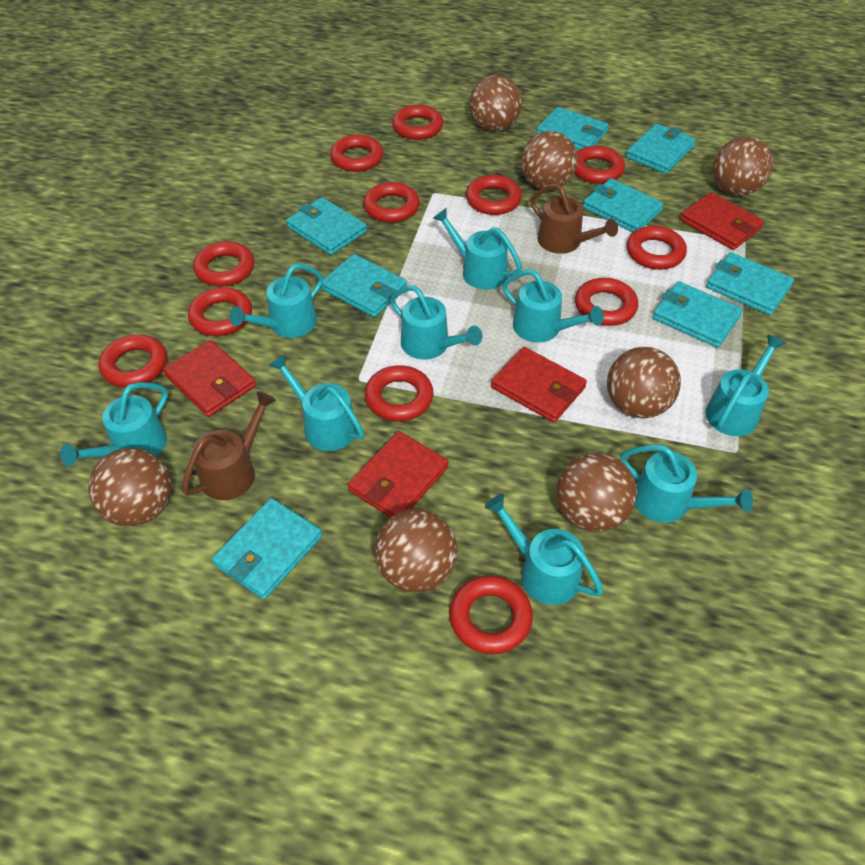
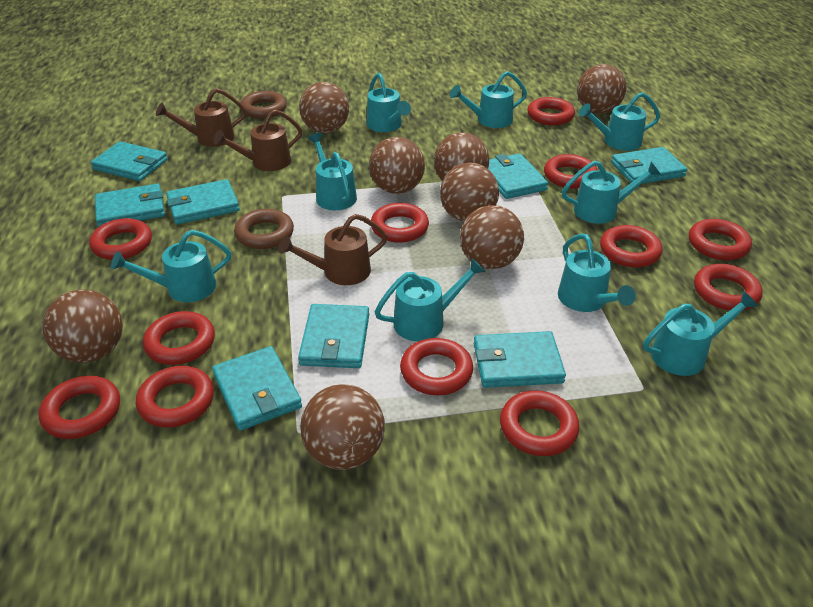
brown ball: [88,448,172,527] [374,509,457,593] [469,75,522,131] [521,131,578,190] [556,452,637,532] [607,347,681,419] [713,136,773,196] = 7 -> [42,289,123,363] [299,82,349,133] [300,384,385,470] [369,137,425,194] [434,132,489,181] [440,163,499,222] [460,205,524,269] [577,64,626,114] = 8
brown ring: none = 0 -> [234,209,294,249] [240,91,287,119] = 2
brown watering can: [182,391,276,500] [530,183,618,254] = 2 -> [156,88,246,147] [213,110,302,171] [278,214,387,285] = 3
red wallet: [163,340,256,417] [348,431,448,518] [491,347,587,423] [680,192,764,250] = 4 -> none = 0

